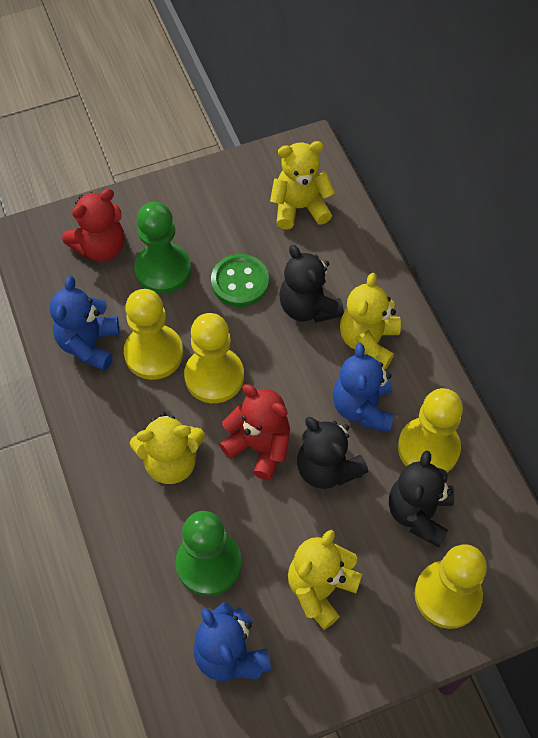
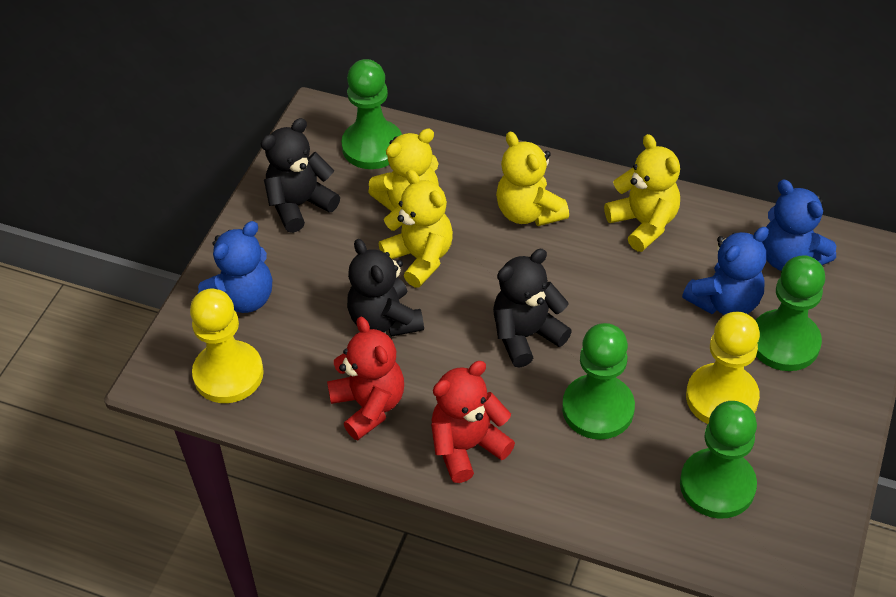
green button: [211,254,269,307] = 1 -> none = 0
green pawn: [134,202,191,294] [176,511,242,596] = 2 -> [341,59,402,169] [562,323,635,440] [680,401,757,519] [755,255,825,371] = 4
yellow pawn: [124,289,183,380] [184,313,244,403] [398,388,463,472] [414,544,487,629] = 4 -> [190,289,264,403] [686,312,760,424] = 2

